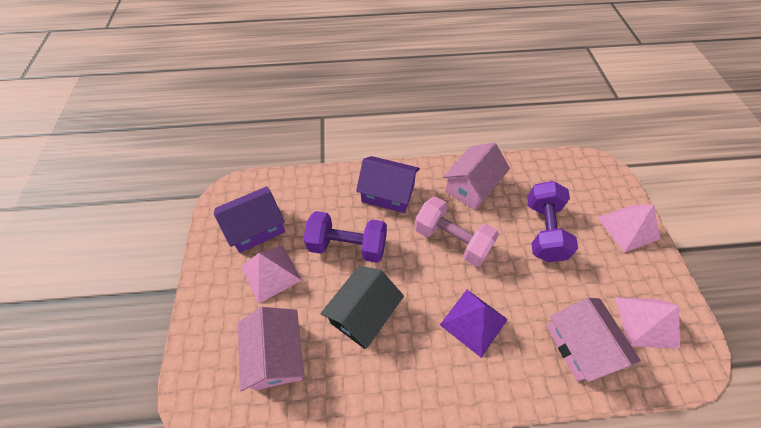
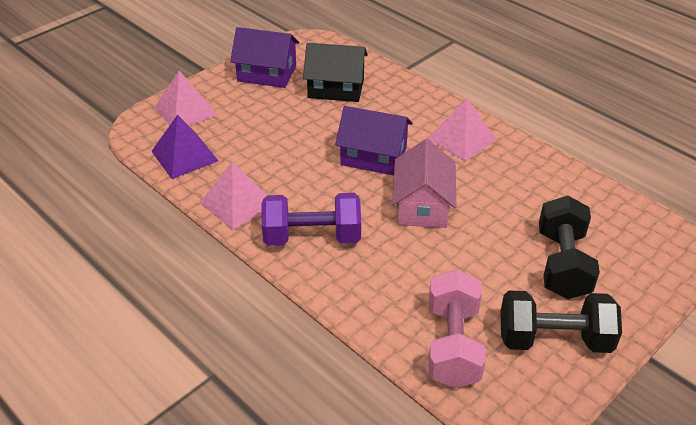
black dumbbell: none = 0 -> [501,291,622,353] [539,196,600,299] = 2
pink house: [238,307,304,391] [443,143,510,210] [547,298,641,382] = 3 -> [392,139,456,228] = 1
purple dumbbell: [303,211,387,263] [527,181,578,262] = 2 -> [261,193,361,246] = 1

